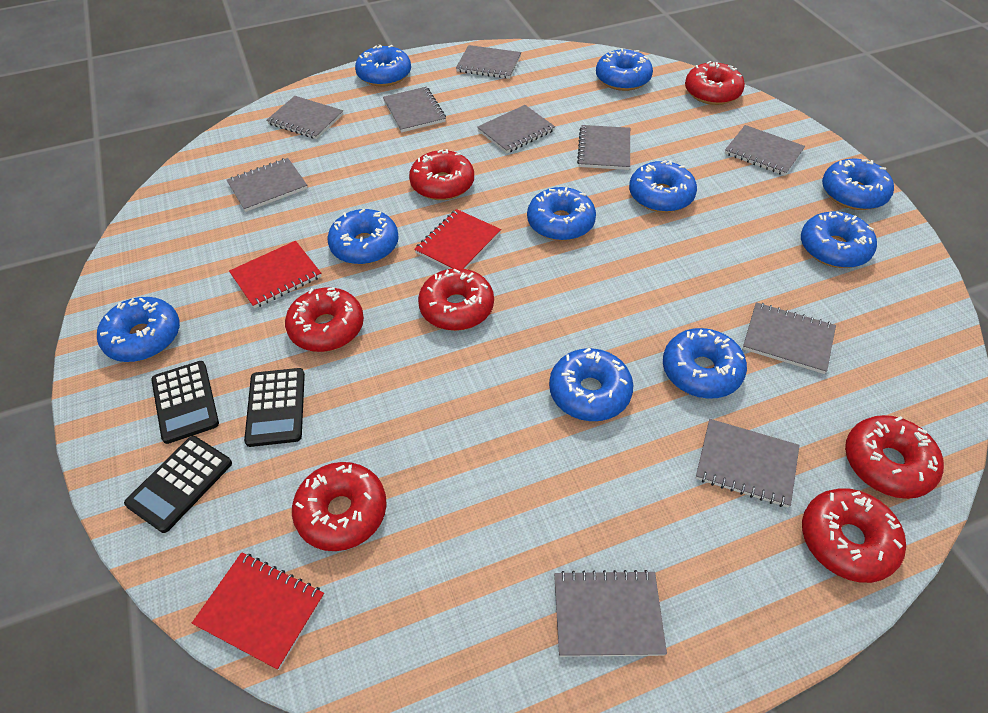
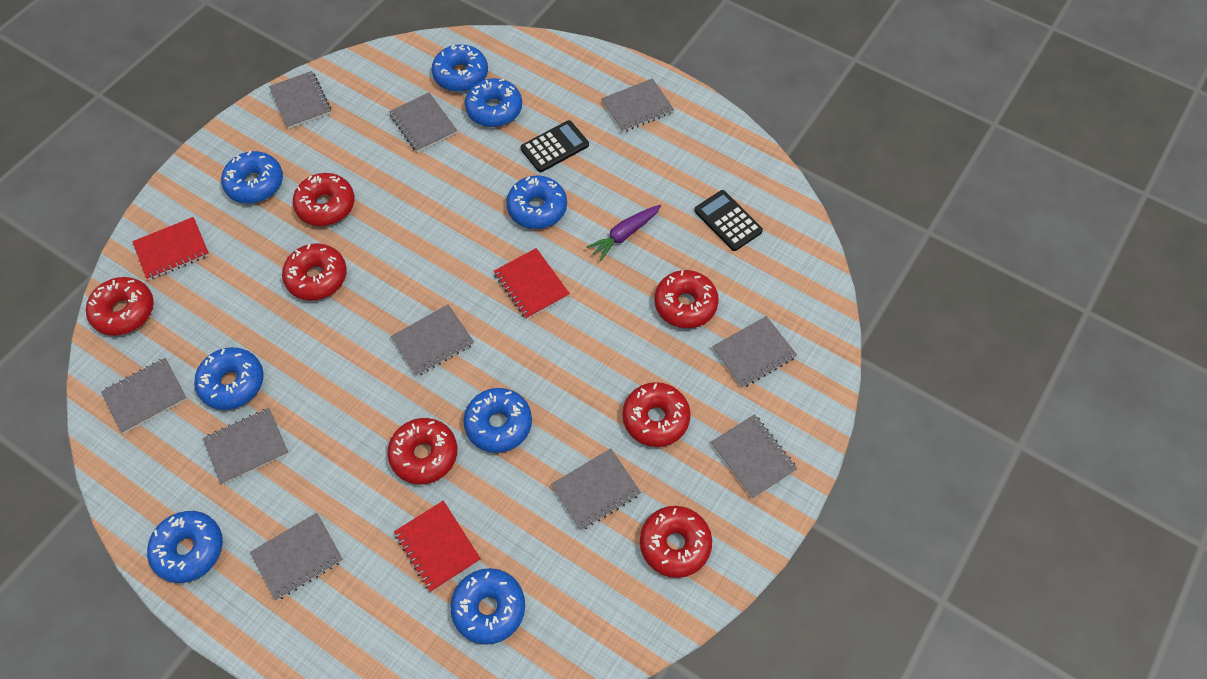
black calculator: [124,436,232,533] [151,361,219,444] [244,368,305,447] = 3 -> [521,120,589,172] [694,190,763,251] = 2
blue donut: [97,297,180,362] [327,209,399,265] [355,45,411,87] [527,187,596,241] [549,348,633,421] [596,49,653,91] [629,160,697,213] [663,328,747,399] [801,211,877,268] [822,159,894,210] = 10 -> [147,511,223,583] [194,347,264,410] [221,151,283,203] [432,44,488,92] [450,568,525,645] [463,388,532,453] [465,78,522,127] [506,175,567,229] = 8
purple carrot: none = 0 -> [587,205,661,261] = 1

